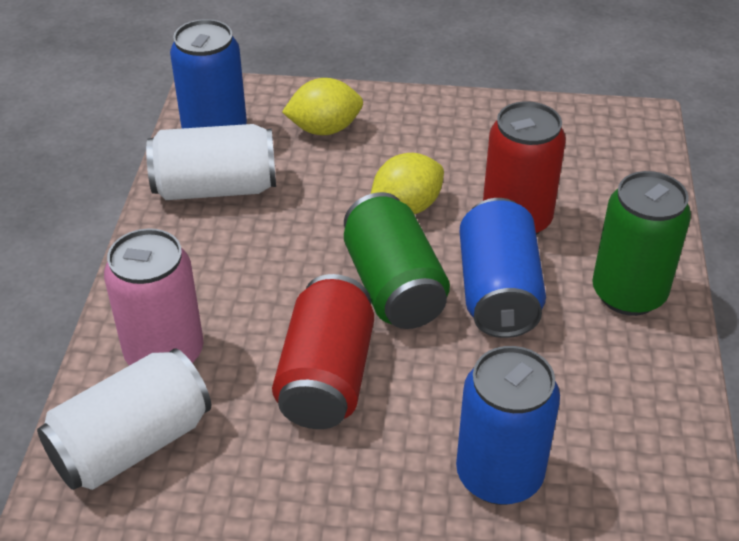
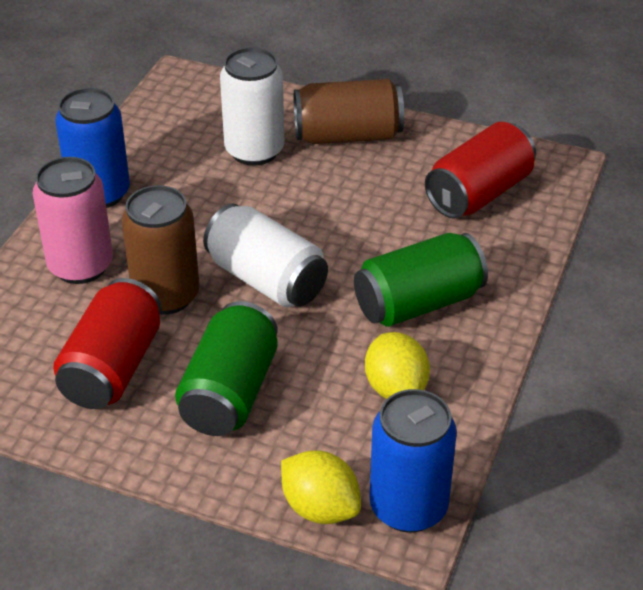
blue can: [170,19,247,129] [456,346,560,505] [459,198,546,338] = 3 -> [55,88,130,208] [370,389,457,533] = 2
brown can: none = 0 -> [122,185,199,315] [294,79,404,144] = 2

